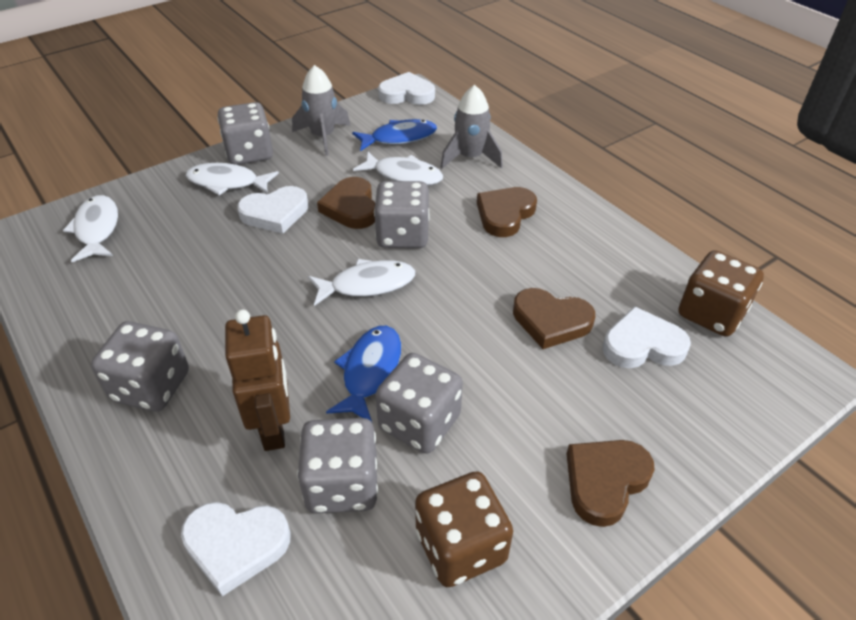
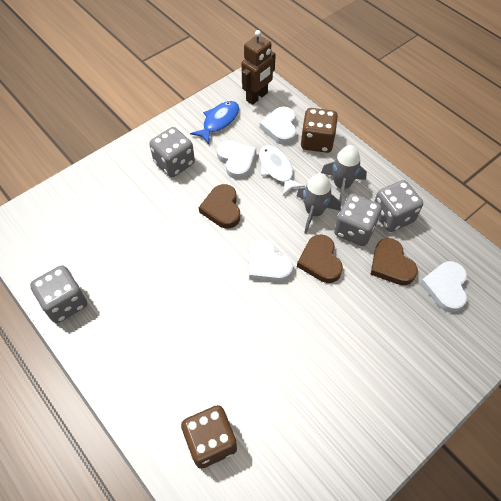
blue fish: [326,326,401,422] [352,119,437,151] = 2 -> [190,101,239,144] = 1
brown heart: [317,177,375,229] [477,187,537,237] [513,288,595,349] [567,440,655,527] = 4 -> [199,184,240,228] [297,235,343,283] [370,238,418,285] = 3
grey dice: [91,321,189,412] [218,102,273,165] [297,418,378,513] [374,181,430,248] [376,353,463,454] = 5 -> [30,265,87,323] [149,127,195,177] [334,194,382,246] [374,180,423,232] = 4
white fish: [63,195,118,262] [186,163,279,195] [308,259,415,306] [353,152,443,186] = 4 -> [259,145,305,196] = 1

